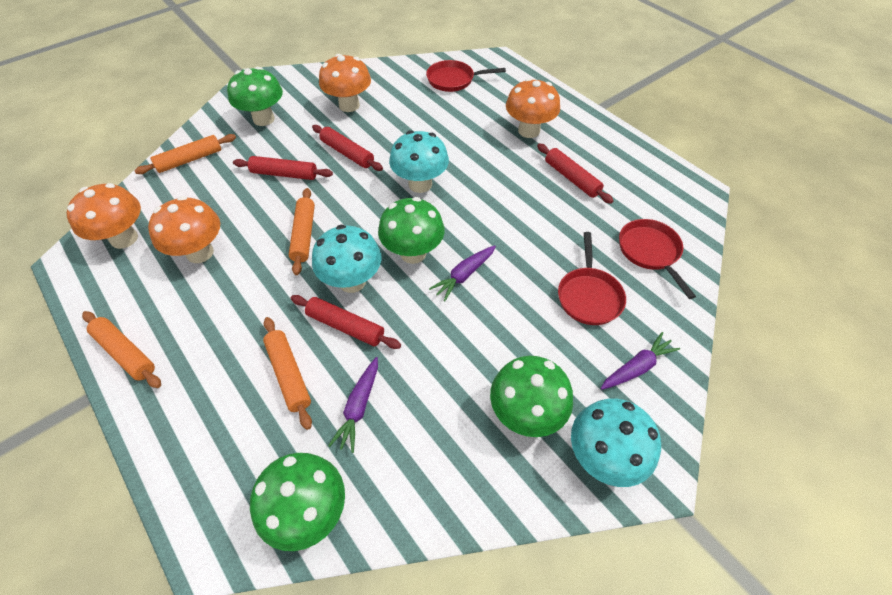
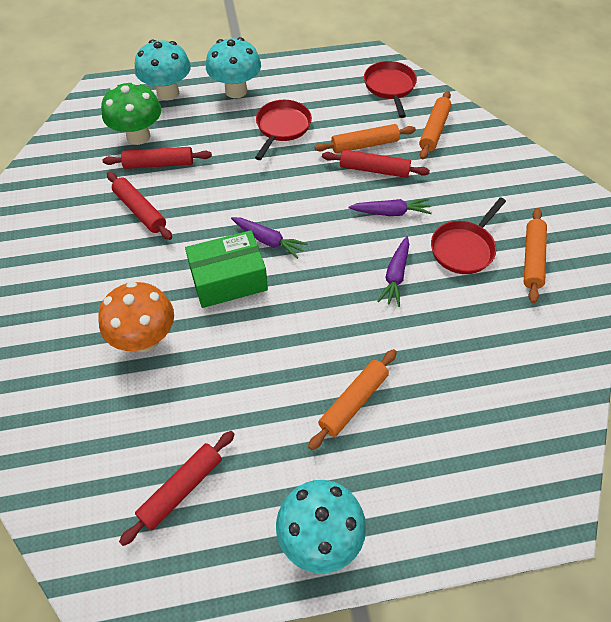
green box: none = 0 -> [185,230,268,308] = 1
green mushroom: [227,67,283,126] [250,453,345,551] [378,197,445,264] [490,356,573,437] = 4 -> [101,81,161,145] = 1
orange mushroom: [67,183,141,249] [148,196,220,263] [319,54,371,112] [506,78,560,138] = 4 -> [98,281,174,352] = 1

